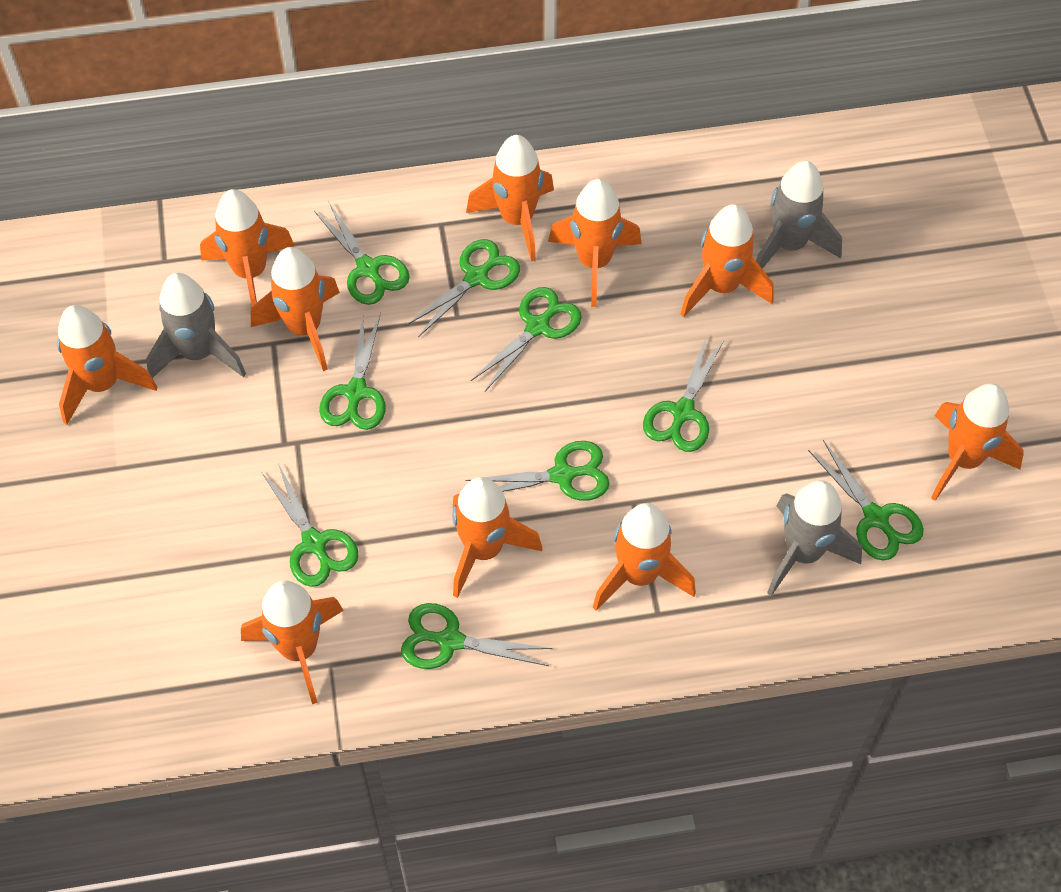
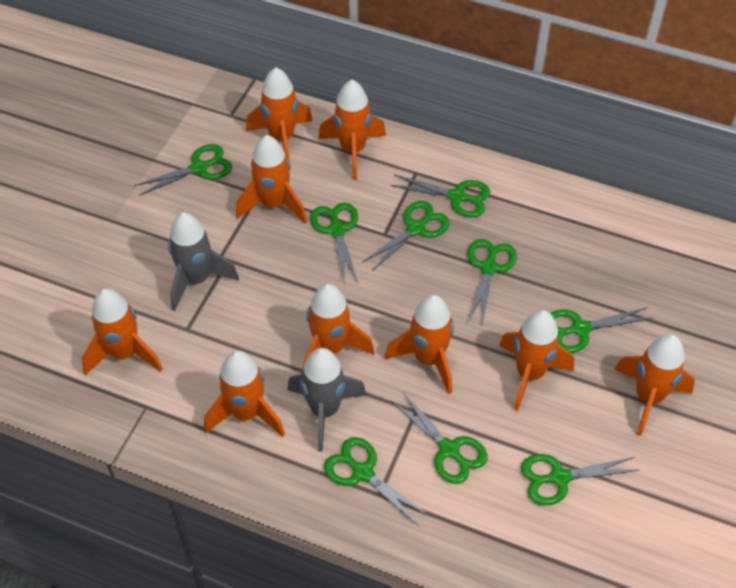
grey rocket: [146,273,246,378] [756,161,842,269] [767,480,862,596] = 3 -> [168,213,239,311] [287,348,367,452] = 2
orange rocket: [57,305,157,425] [200,189,295,306] [241,581,344,704] [251,247,340,371] [452,477,542,598] [466,135,554,261] [548,179,642,307] [593,503,696,611] [680,204,774,317] [931,383,1024,501] = 10 -> [82,288,163,375] [204,351,285,437] [236,135,307,223] [246,67,313,162] [302,284,375,374] [318,80,386,180] [385,295,454,394] [499,310,574,411] [615,334,695,436] = 9

